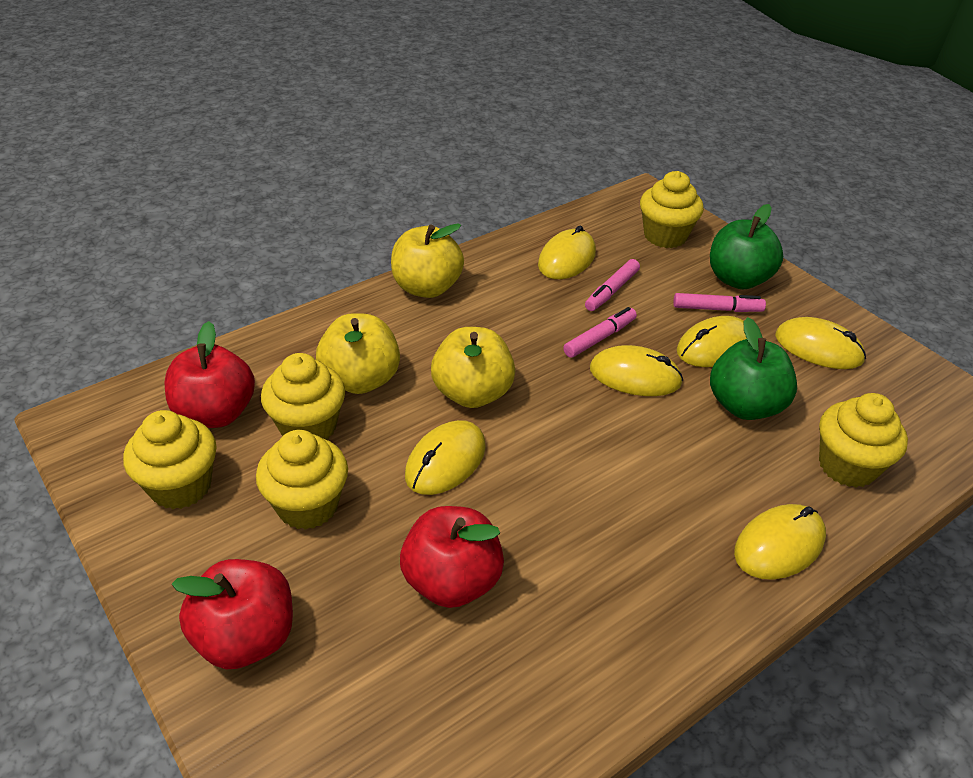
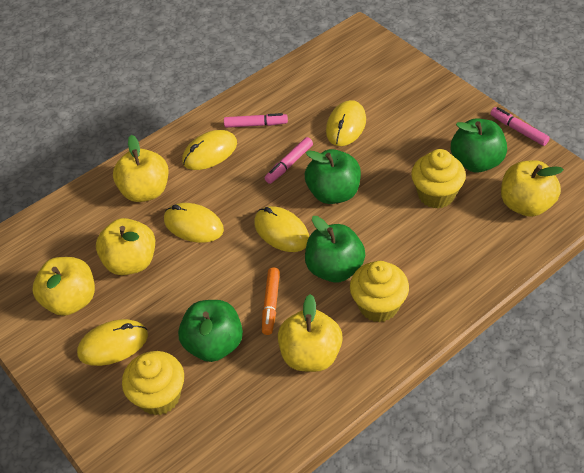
green apple: [710,204,783,289] [710,317,797,420] = 2 -> [178,300,243,362] [305,149,361,204] [305,216,365,283] [451,118,507,173] = 4
orange marker: none = 0 -> [262,267,280,335] = 1
red apple: [164,321,255,428] [172,559,293,669] [400,506,504,608] = 3 -> none = 0
yellow apple: [316,313,400,394] [391,223,464,298] [431,327,515,408] = 3 -> [32,257,95,316] [96,218,155,275] [113,135,168,202] [278,294,343,372] [501,160,564,217] = 5
yellow cupcake: [123,410,216,509] [256,430,348,530] [261,353,345,440] [640,171,704,248] [819,393,908,488] = 5 -> [122,351,184,415] [350,261,409,322] [411,149,466,209] = 3
yellow mouse: [405,420,486,495] [538,225,596,279] [590,345,683,396] [677,316,747,367] [734,504,826,580] [775,317,866,369] = 6 -> [77,319,148,366] [164,203,224,243] [182,130,237,170] [254,206,309,252] [326,100,366,146] = 5

